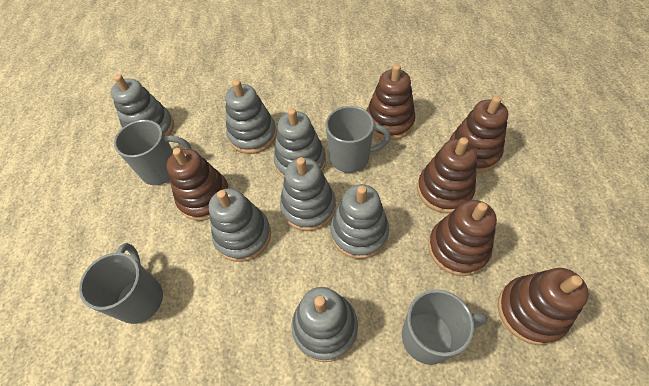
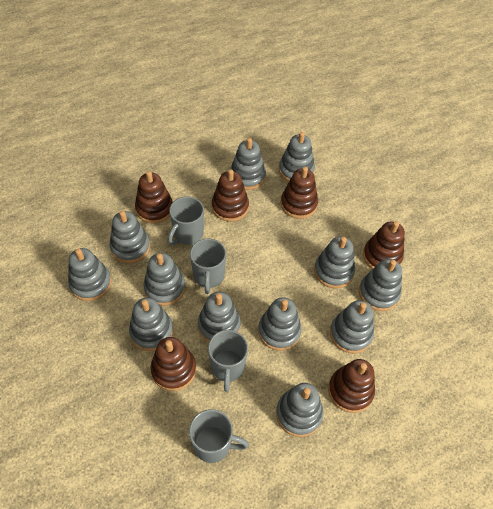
grey stacking toy: [111,74,174,136] [209,188,271,262] [225,80,277,154] [274,108,326,178] [280,157,336,231] [291,287,358,362] [331,184,389,259] = 7 -> [68,248,112,301] [110,211,150,263] [129,298,173,351] [143,253,186,306] [198,292,241,342] [230,138,266,190] [258,297,302,351] [276,383,324,437] [279,132,315,182] [314,237,355,288] [330,300,374,353] [359,259,402,311] = 12

